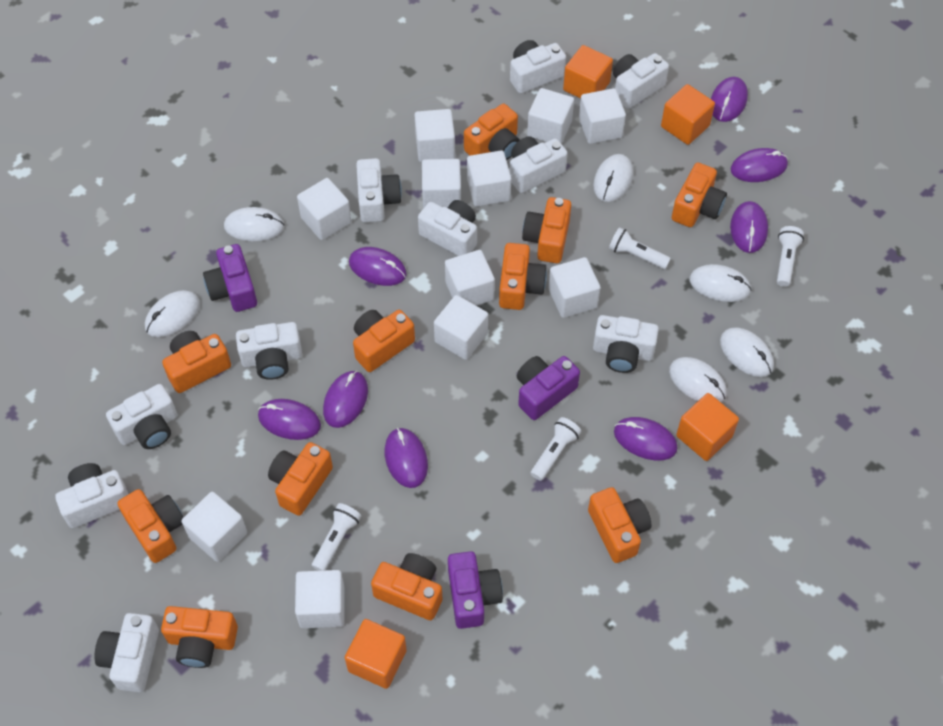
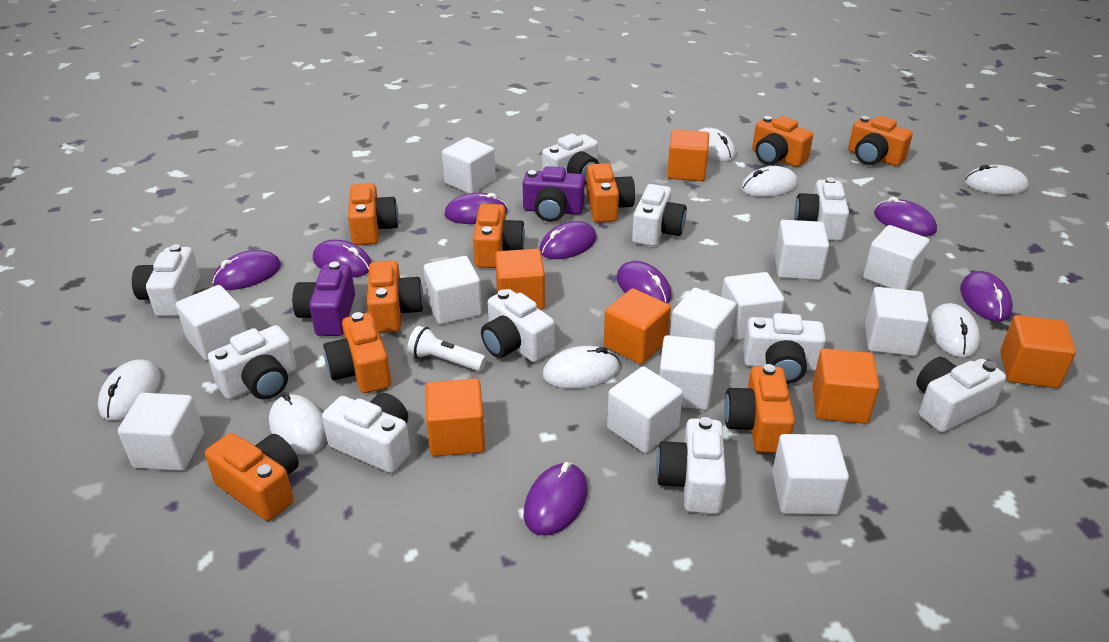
orange camera: [117,489,184,563] [161,606,238,668] [162,331,231,393] [268,442,333,516] [353,310,415,372] [371,553,442,620] [464,104,519,160] [499,243,547,310] [522,197,571,263] [588,487,652,563] [672,163,727,227] = 11 -> [205,433,299,521] [323,312,391,393] [348,183,399,245] [367,260,424,333] [473,204,525,268] [586,163,635,223] [724,364,795,453] [752,116,813,167] [848,116,913,166] = 9
orange cube: [345,619,407,689] [563,45,613,99] [661,84,715,145] [676,393,739,461] = 4 -> [426,379,485,457] [495,249,545,310] [604,288,671,364] [667,129,709,181] [812,348,879,424] [1000,315,1076,388] = 6
purple camera: [203,244,257,312] [448,551,503,629] [517,356,580,420] = 3 -> [292,261,355,336] [523,166,585,222] = 2
white cube: [181,491,247,562] [295,570,345,628] [297,178,351,240] [414,109,455,162] [422,159,461,208] [434,295,488,360] [445,250,495,306] [467,151,511,207] [527,88,574,144] [548,257,601,318] [579,88,626,144] = 11 -> [118,393,204,471] [176,285,247,361] [424,256,482,325] [442,137,496,193] [607,366,683,453] [659,335,715,410] [670,288,736,358] [721,272,785,340] [772,434,849,515] [775,220,829,280] [863,225,930,290] [865,287,929,356] = 12
white flashlight: [312,503,361,571] [531,417,581,481] [609,227,671,269] [777,226,804,287] = 4 -> [407,326,486,371] = 1
white mouse: [145,290,200,337] [224,207,284,241] [593,154,633,202] [669,357,727,402] [690,264,752,302] [720,327,774,377] = 6 -> [98,359,161,421] [269,392,327,455] [543,346,620,389] [698,128,736,162] [741,166,798,197] [928,303,980,357] [965,165,1029,195] = 7

